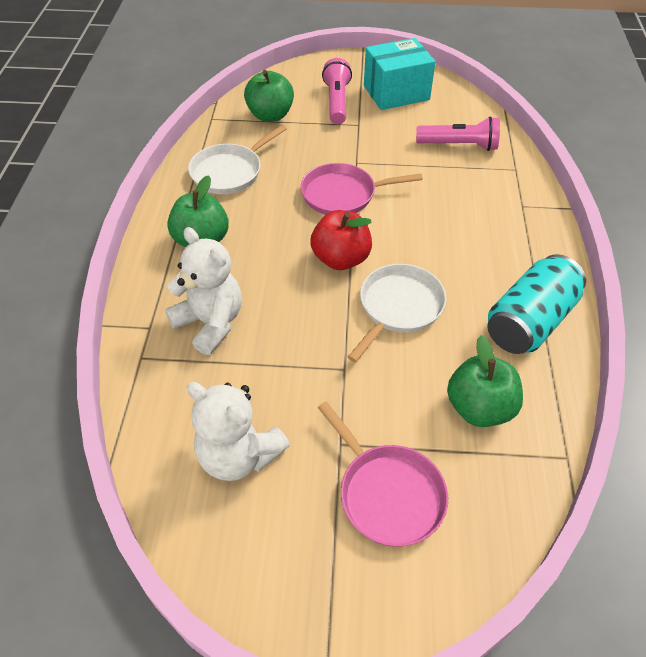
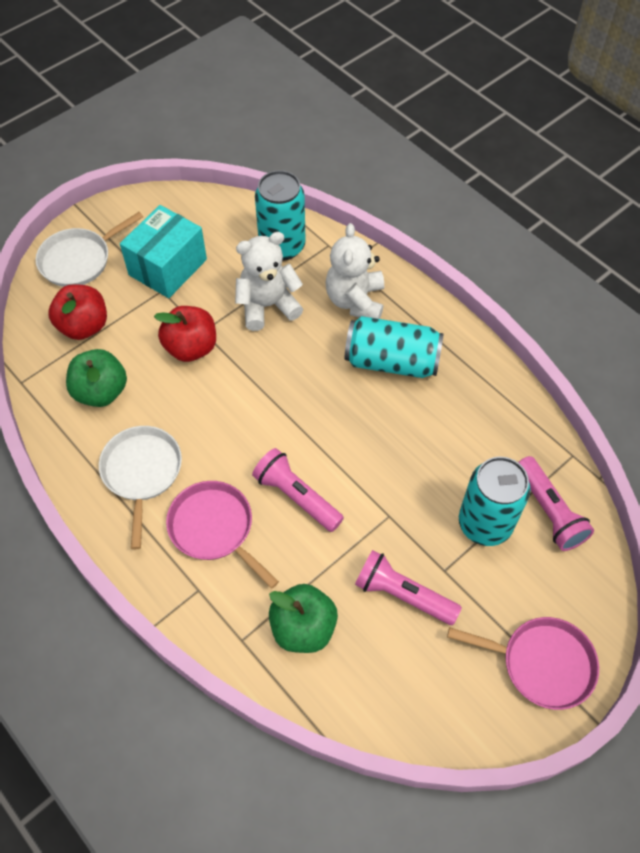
green apple: [167,175,229,247] [244,70,294,122] [447,335,523,427] = 3 -> [66,349,127,407] [269,584,338,653] = 2
pink flashlight: [322,58,352,124] [416,117,500,151] = 2 -> [252,448,344,532] [355,550,462,625] [518,456,594,551] = 3
red apple: [310,210,372,270] = 1 -> [48,285,107,340] [154,306,216,362] = 2
turquoise can: [487,254,586,354] = 1 -> [255,170,305,261] [345,316,444,378] [459,457,531,546] = 3

